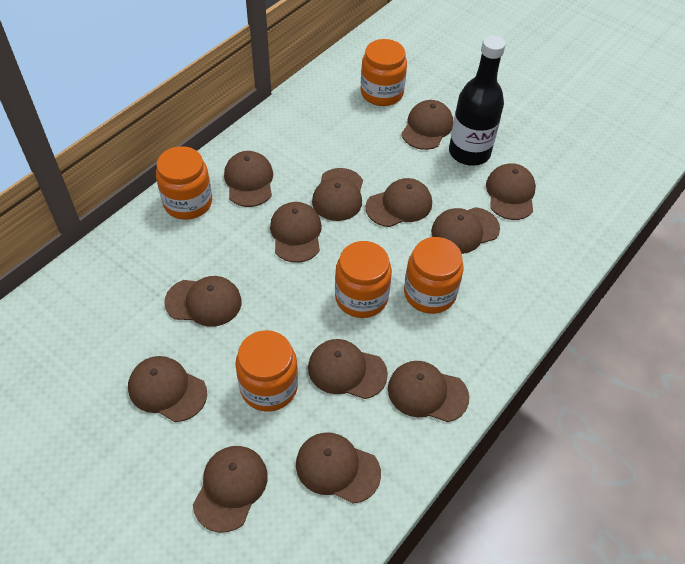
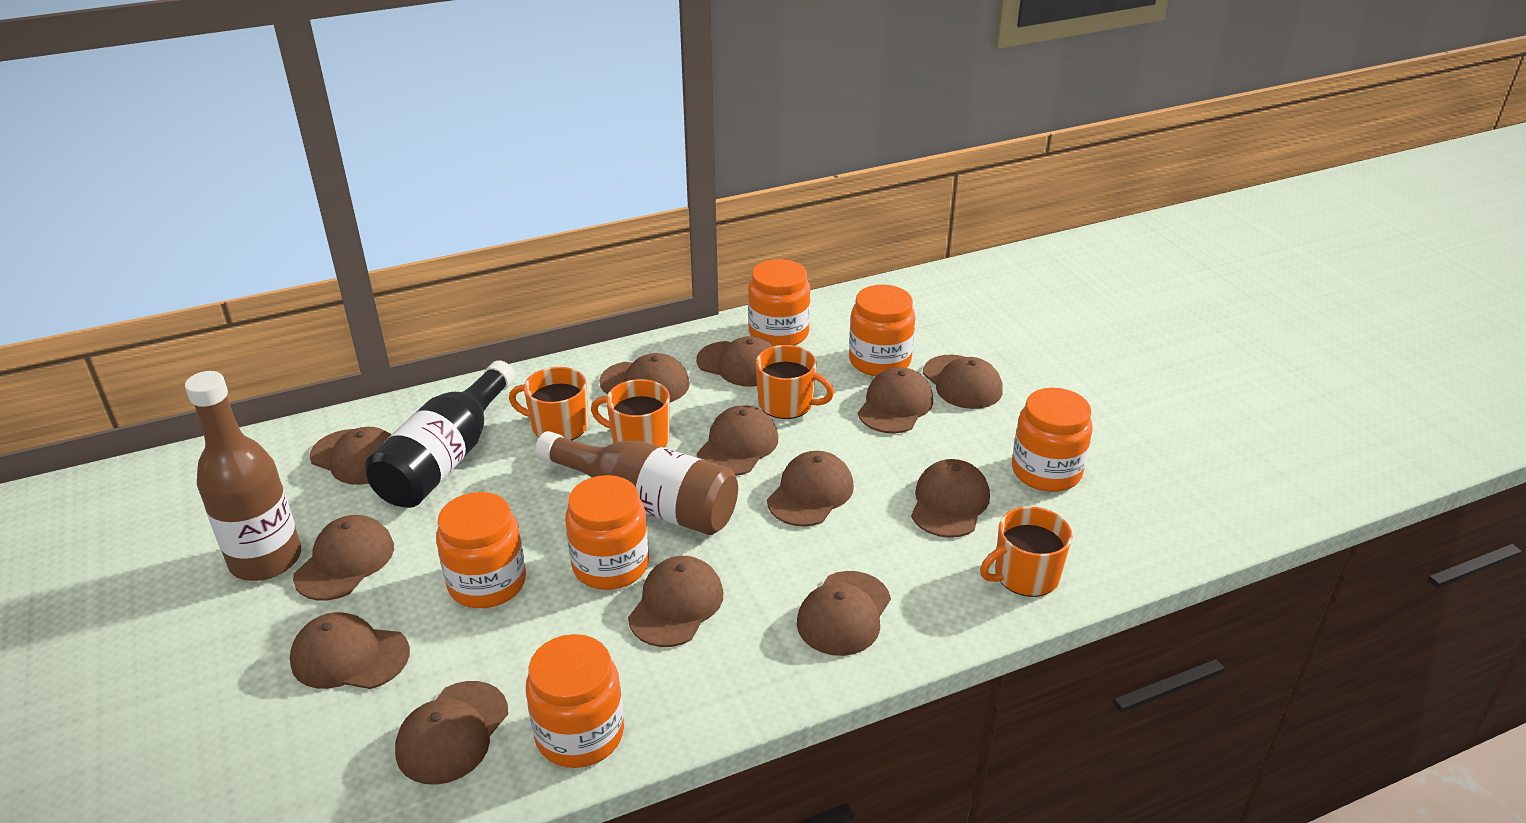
brown bottle: none = 0 -> [185,371,301,581] [535,431,738,535] = 2
orange jar: [156,146,212,220] [235,330,298,412] [335,241,392,318] [360,39,407,106] [404,237,464,314] = 5 -> [436,492,526,608] [526,634,624,768] [565,475,649,590] [748,259,810,346] [849,285,915,376] [1012,388,1093,492] = 6
orange mug: none = 0 -> [509,367,588,440] [591,379,670,447] [756,345,834,419] [980,506,1073,597] = 4

